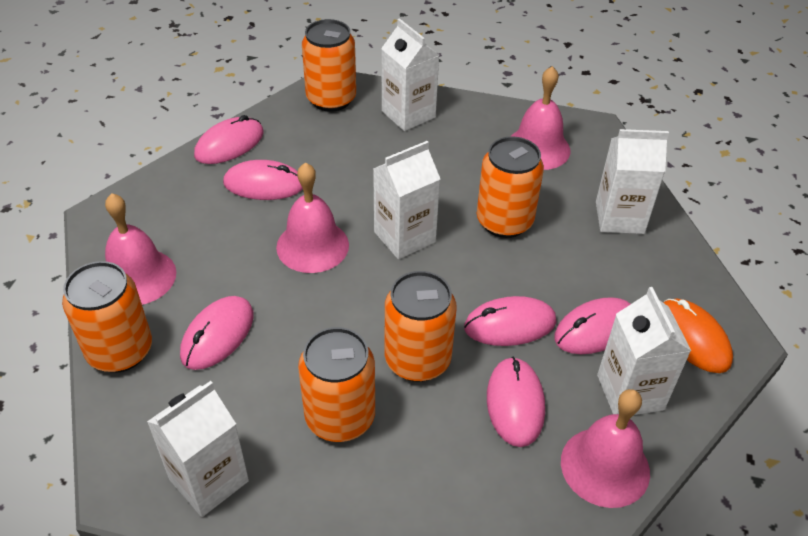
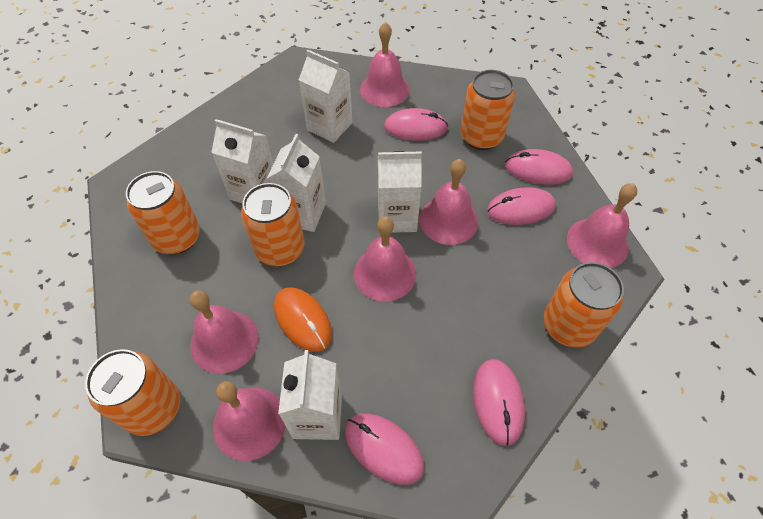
pink bell: [105,193,176,305] [276,162,349,273] [510,66,570,170] [561,389,650,508] = 4 -> [190,290,259,374] [213,381,286,461] [354,216,416,302] [360,22,410,107] [419,159,478,245] [567,183,637,268] = 6
pink mouse: [180,296,254,370] [194,115,264,164] [223,160,303,200] [464,296,556,346] [487,356,545,447] [554,297,630,354] = 6 -> [345,414,424,485] [384,108,448,141] [473,359,525,446] [487,187,556,225] [505,149,573,185] = 5

